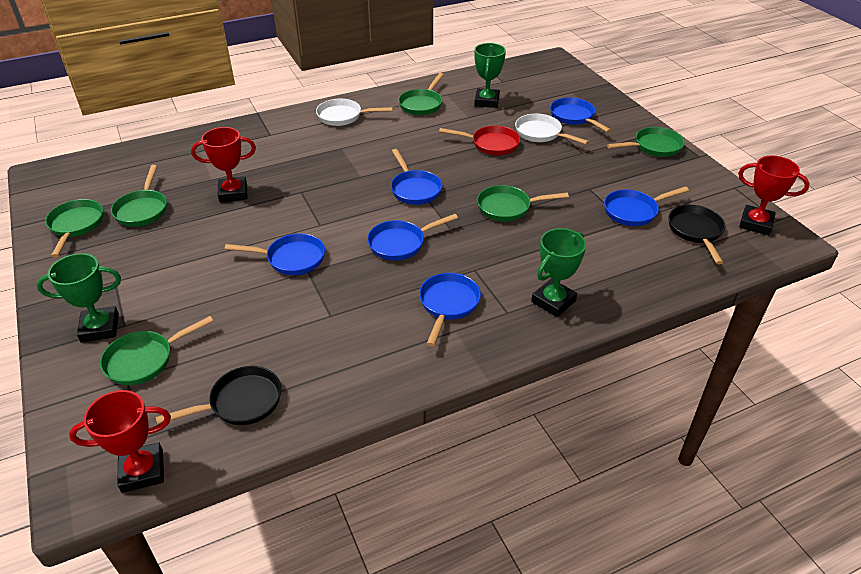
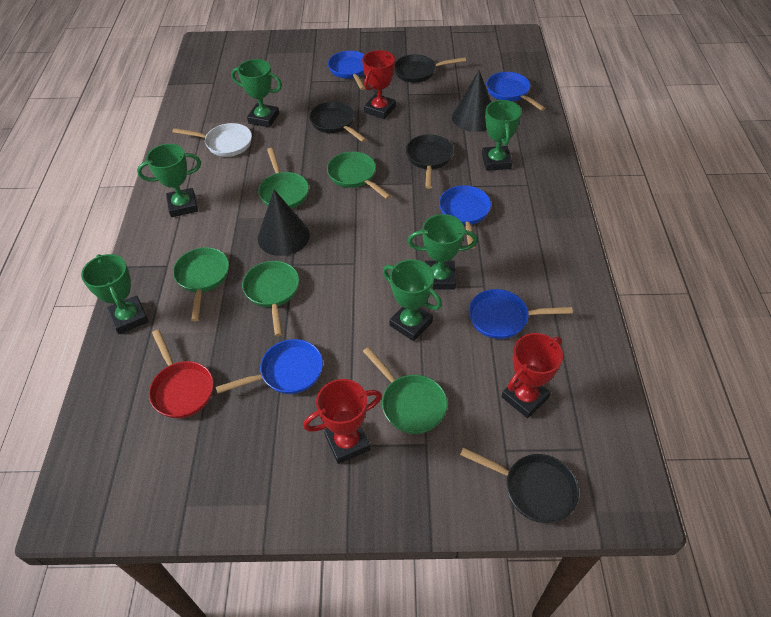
black cone: none = 0 -> [257,190,310,256] [452,70,491,132] = 2
black pan: [156,366,281,425] [668,205,726,264] = 2 -> [309,101,367,142] [394,54,466,83] [406,134,454,189] [460,448,579,523] = 4
blue pan: [225,233,325,275] [367,214,458,261] [391,149,442,205] [419,273,481,346] [550,97,611,133] [604,186,689,226] = 6 -> [216,339,323,394] [328,51,365,90] [439,185,491,249] [469,289,573,339] [486,72,546,111] = 5
green pan: [45,199,103,258] [100,316,214,385] [111,165,167,227] [398,73,444,115] [477,185,569,221] [607,127,685,157] = 6 -> [173,247,229,321] [242,261,299,337] [258,148,309,209] [327,152,391,199] [363,347,447,434] = 5
green trophy: [36,253,121,343] [474,43,506,108] [531,228,586,317] = 3 -> [81,254,149,334] [137,144,201,217] [231,59,282,128] [383,259,442,341] [408,214,478,290] [482,100,522,171] = 6
white pan: [316,99,393,126] [515,114,589,145] = 2 -> [172,123,252,157] = 1

